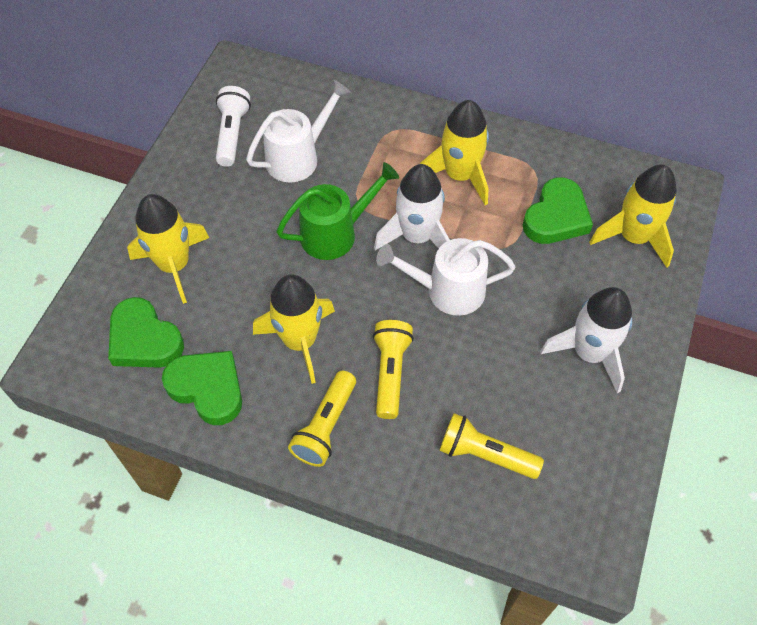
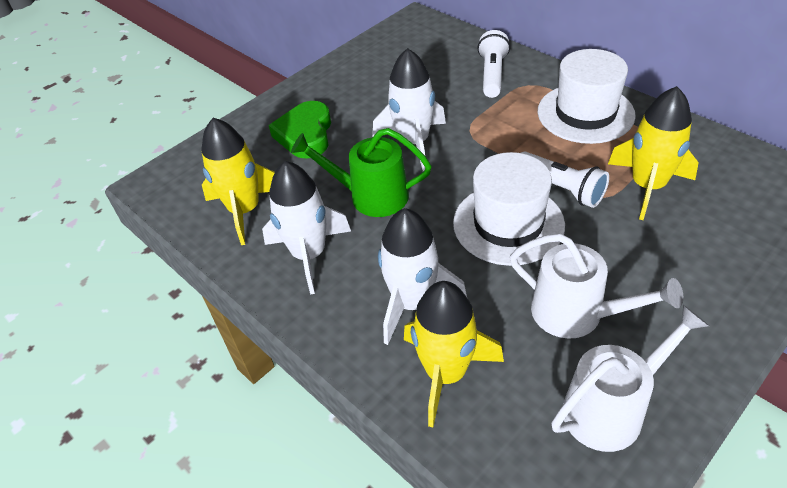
green heart: [108,297,184,368] [162,351,242,425] [523,177,593,244] = 3 -> [269,101,331,159] = 1
white flashlight: [216,86,251,167] = 1 -> [477,30,510,98] [521,152,609,208] = 2
white hat: none = 0 -> [453,152,565,266] [538,49,636,144] = 2
white rocket: [374,164,450,251] [540,287,632,393] = 2 -> [262,161,351,295] [373,48,446,171] [378,208,467,345] = 3
yellow flashlight: [288,371,356,467] [373,320,414,419] [439,413,544,479] = 3 -> none = 0
yellow rocket: [127,194,209,304] [253,274,335,384] [420,100,489,205] [589,165,677,267] = 4 -> [201,118,275,245] [404,281,504,427] [608,86,699,220] = 3

